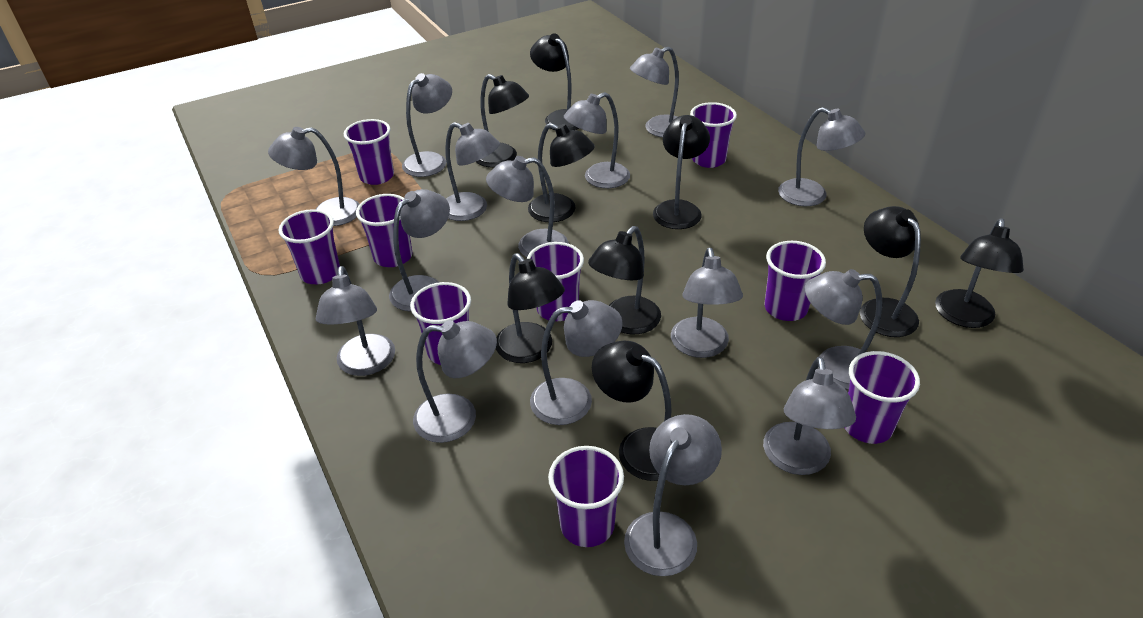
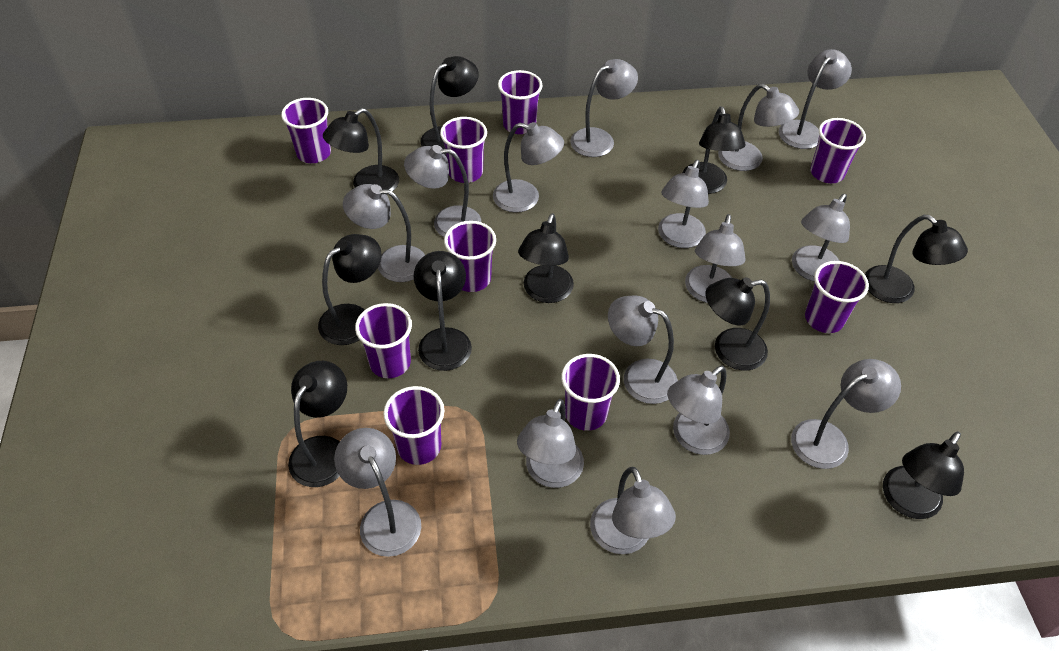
black lamp: [476,74,529,167] [496,253,565,363] [528,123,595,222] [530,34,579,130] [588,226,661,334] [592,340,672,481] [653,115,710,229] [860,206,921,337] [935,218,1024,328] = 9 -> [288,361,347,487] [318,234,381,345] [323,108,399,192] [414,251,472,371] [421,56,479,156] [518,213,574,303] [683,106,746,194] [705,277,770,371] [865,215,968,303] [883,431,964,519] = 10

